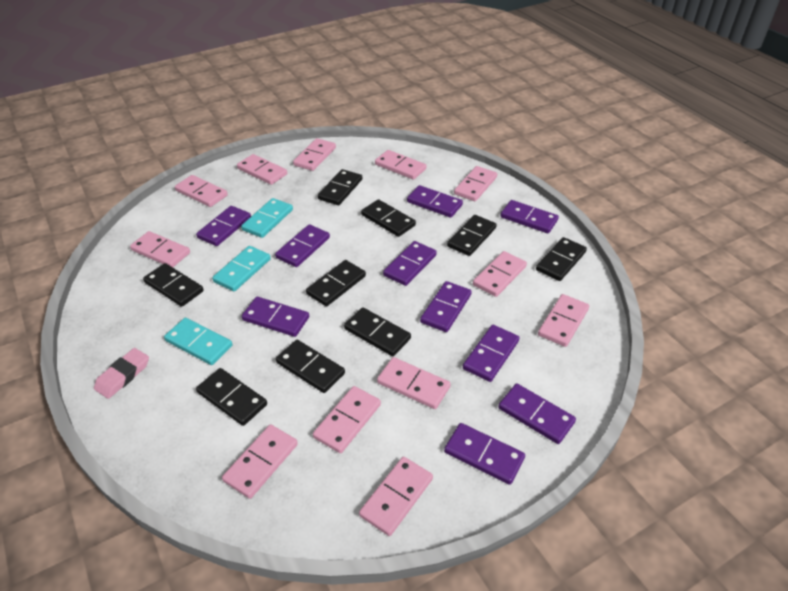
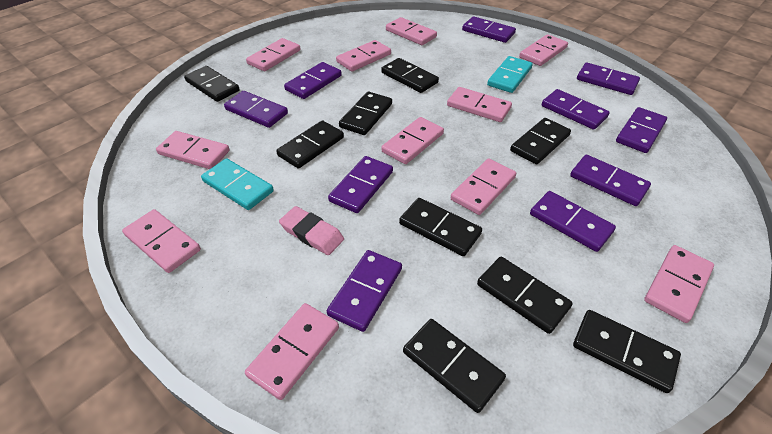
pink domino: [130,231,190,267] [175,175,228,207] [222,424,298,499] [237,154,287,185] [293,138,336,171] [313,386,381,453] [359,457,433,536] [375,150,426,180] [377,357,451,409] [454,166,497,201] [473,251,527,297] [538,294,589,347] = 12 -> [122,209,201,273] [156,131,229,169] [245,303,339,400] [246,38,300,71] [336,40,391,72] [381,117,444,164] [386,17,437,45] [447,87,512,122] [451,159,516,215] [519,34,568,66] [644,245,714,323] = 11
turquoise domino: [164,318,232,365] [212,246,271,291] [241,198,293,238] = 3 -> [201,158,274,210] [487,56,533,93] = 2

